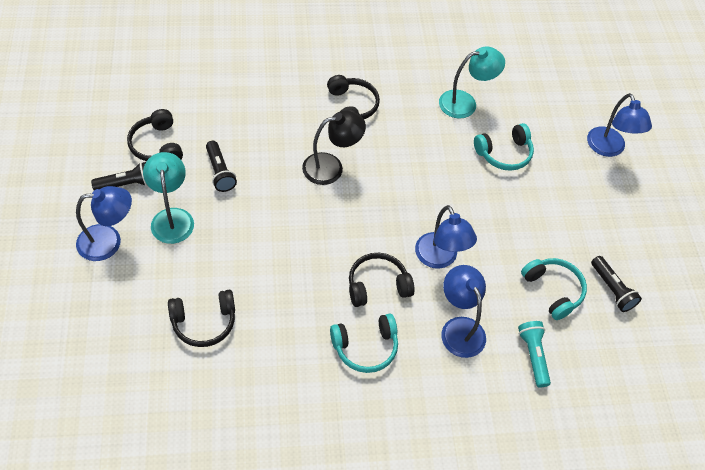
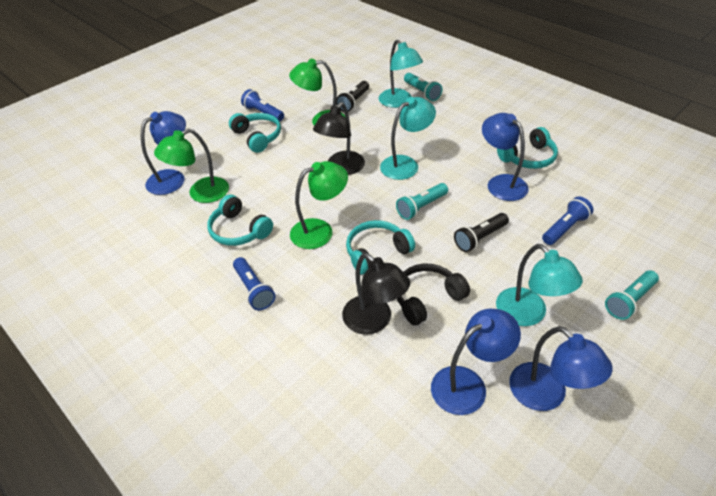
black flashlight: [91,162,148,190] [206,141,237,192] [591,256,642,312] = 3 -> [336,81,369,112] [454,213,509,252] = 2
black headphones: [127,109,183,161] [168,290,235,347] [327,75,380,119] [349,253,415,307] = 4 -> [397,263,470,325] = 1
black lamp: [302,110,366,185] = 1 -> [313,102,365,175] [342,253,410,335] = 2
blue flashlight: none = 0 -> [233,257,276,310] [241,89,284,121] [542,197,593,245] = 3
green lamp: none = 0 -> [154,129,229,203] [289,59,346,126] [290,161,348,249] = 3
turquoise flashlight: [518,321,551,387] = 1 -> [396,183,448,220] [404,73,442,101] [605,270,659,320] = 3
turquoise headphones: [330,314,398,373] [474,123,534,171] [521,258,587,320] = 3 -> [207,195,273,246] [229,113,281,153] [346,220,415,275] [497,127,558,169] = 4
turquoise lamp: [143,152,194,244] [439,46,505,119] = 2 -> [379,40,423,108] [380,97,436,180] [496,244,583,326] = 3

